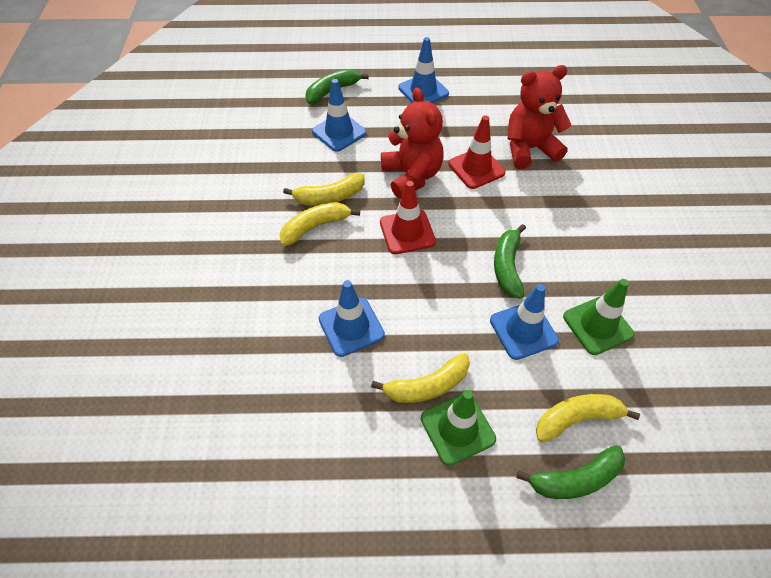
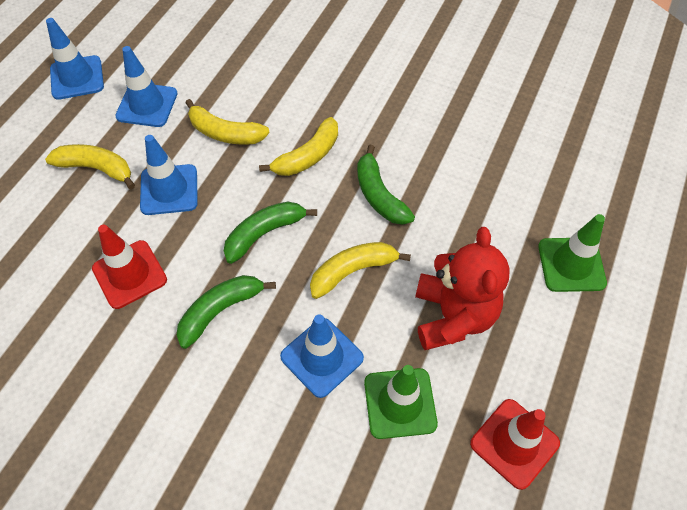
red teddy bear: [381,87,444,199] [507,65,572,169] = 2 -> [415,227,510,350] = 1

